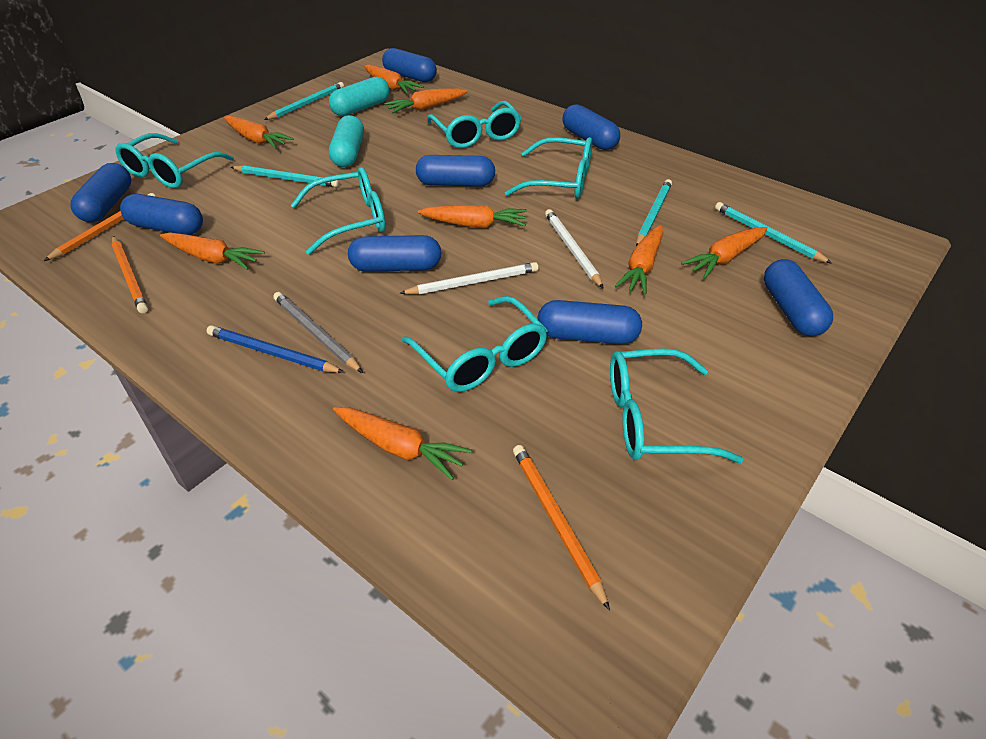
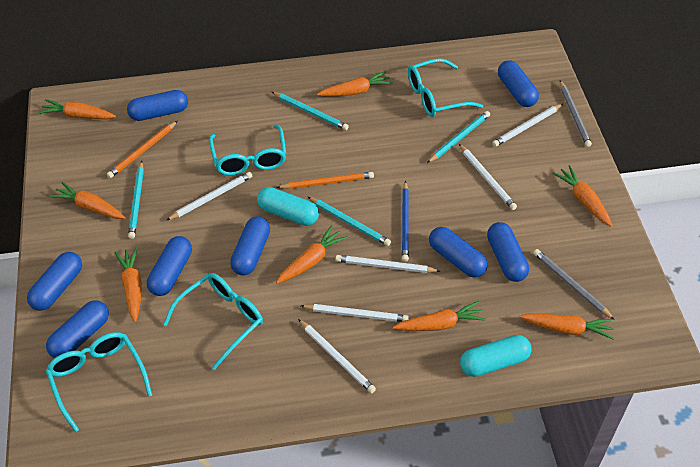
grey pencil: [273,292,363,373] = 1 -> [533,249,615,320] [560,80,592,147] = 2
orange pencil: [44,193,156,261] [112,236,148,313] [513,445,610,611] = 3 -> [107,121,178,178] [276,172,374,189] = 2
turquoise glasses: [115,133,234,188] [291,167,386,255] [402,296,548,392] [427,101,521,148] [505,137,592,199] [610,348,744,463] = 6 -> [46,332,152,432] [163,273,263,370] [209,124,286,176] [408,58,483,117] = 4
white pencil: [399,262,539,294] [545,209,604,289] = 2 -> [166,172,252,221] [298,319,376,393] [301,304,409,322] [335,255,440,273] [459,144,517,210] [492,104,563,147] = 6

